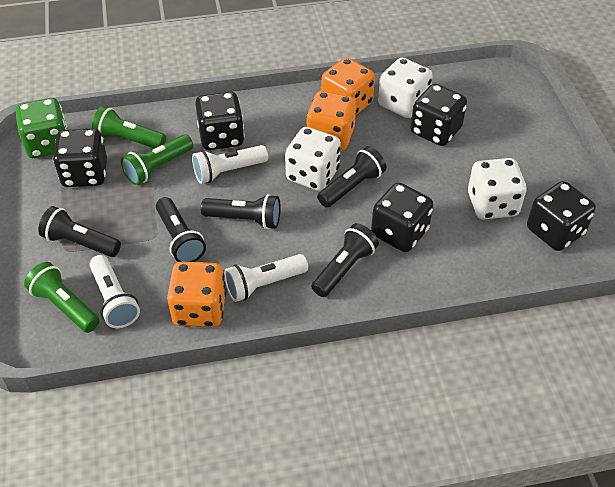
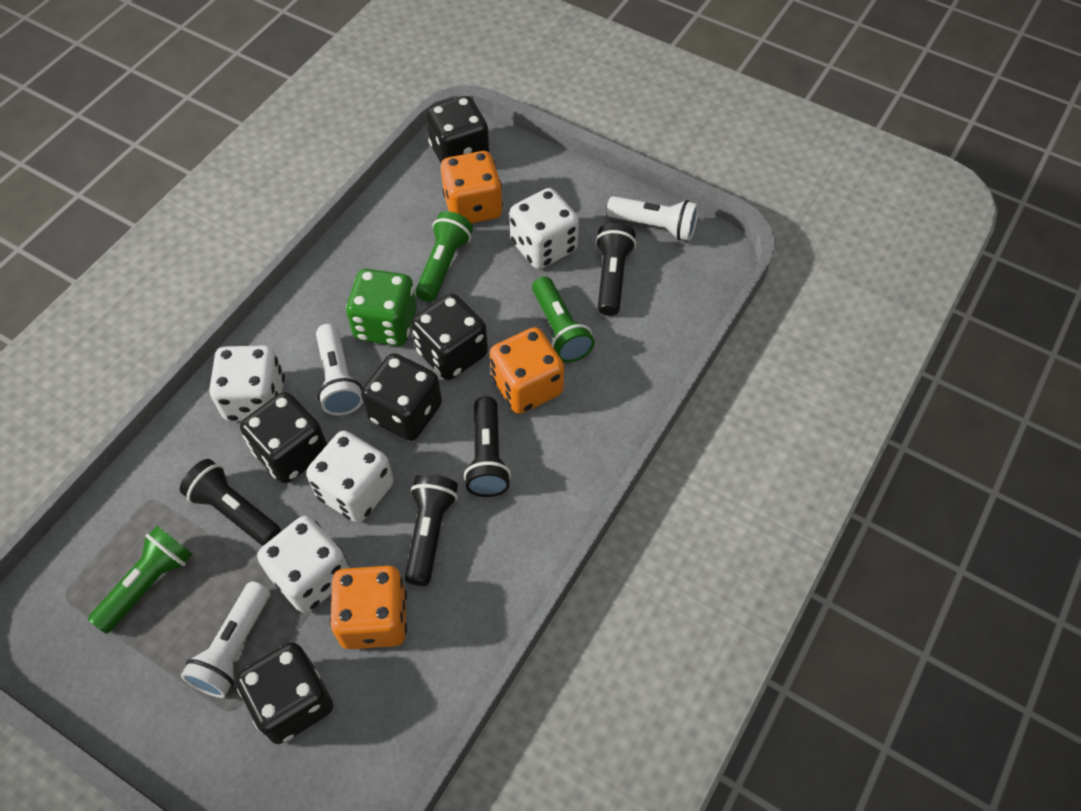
black flashlight: [38,206,121,257] [156,197,206,262] [201,194,281,229] [311,223,379,297] [317,146,387,208] = 5 -> [180,459,281,546] [405,474,458,586] [464,397,511,497] [595,223,636,316] = 4
white dice: [285,127,341,191] [378,57,433,118] [468,158,527,220] = 3 -> [209,345,285,421] [257,516,349,613] [306,431,394,523] [509,188,579,269] = 4

